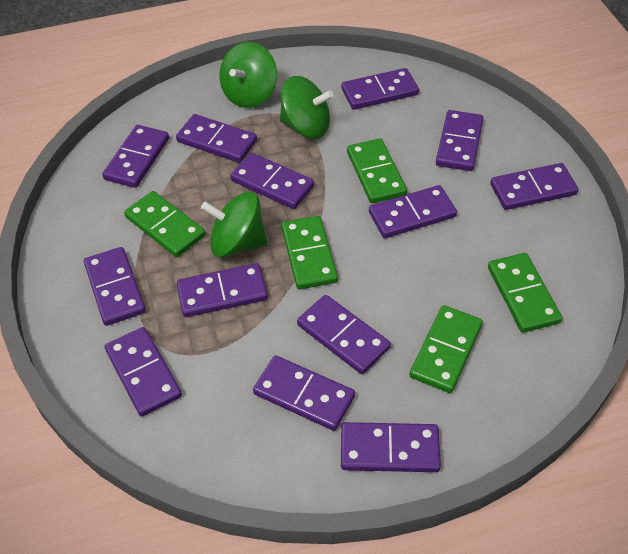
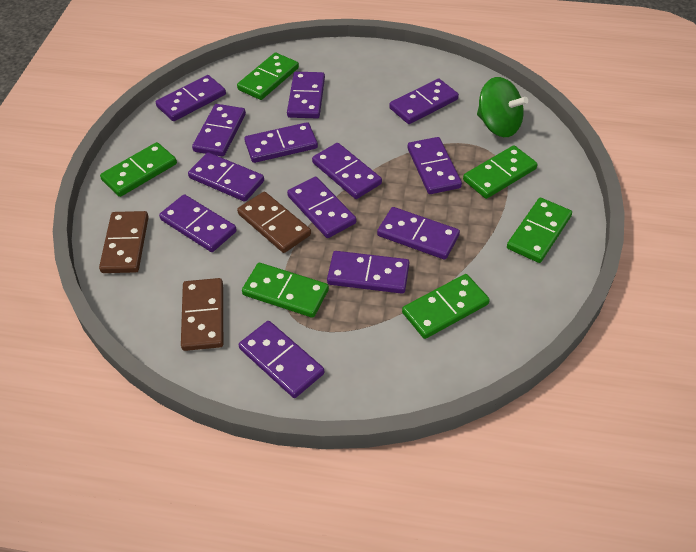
brown domino: none = 0 -> [99,211,149,273] [181,278,223,351] [237,192,311,253] = 3
green domino: [124,191,206,257] [281,216,338,289] [347,138,407,204] [410,305,483,393] [488,253,562,333] = 5 -> [100,142,177,197] [237,53,299,100] [242,263,329,318] [402,274,490,339] [463,145,538,199] [507,198,572,263] = 6
green spinning top: [201,192,267,258] [220,42,277,108] [280,76,334,139] = 3 -> [477,77,528,137] = 1

